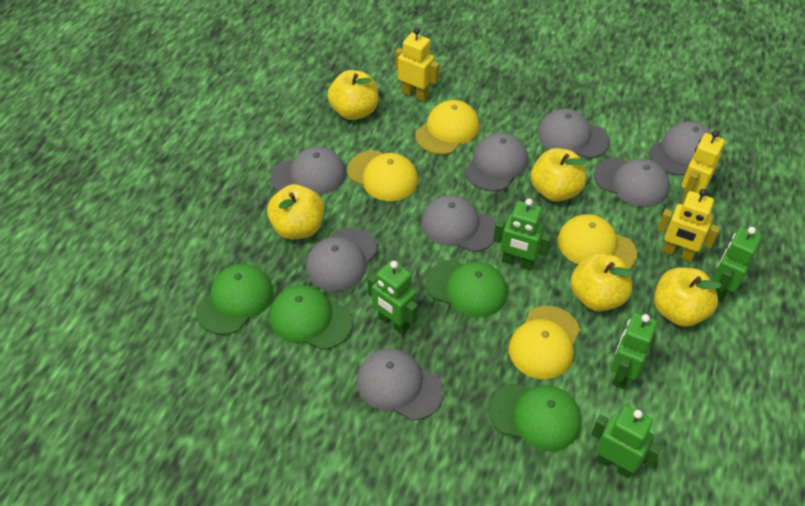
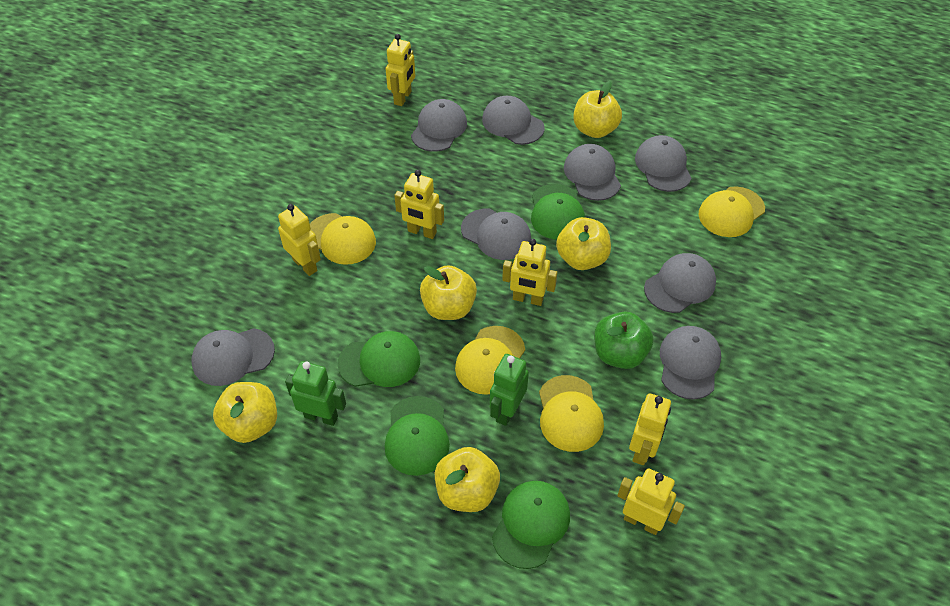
green apple: none = 0 -> [594,312,654,369] = 1
green robot: [368,260,418,335] [493,198,552,270] [591,406,662,478] [611,313,657,389] [712,227,762,302] = 5 -> [285,361,346,426] [490,354,529,426] = 2
yellow robot: [395,28,439,101] [657,189,720,261] [681,130,725,203] = 3 -> [278,204,321,276] [386,34,415,106] [394,170,444,239] [502,239,557,306] [617,468,685,535] [629,393,671,465] = 6

